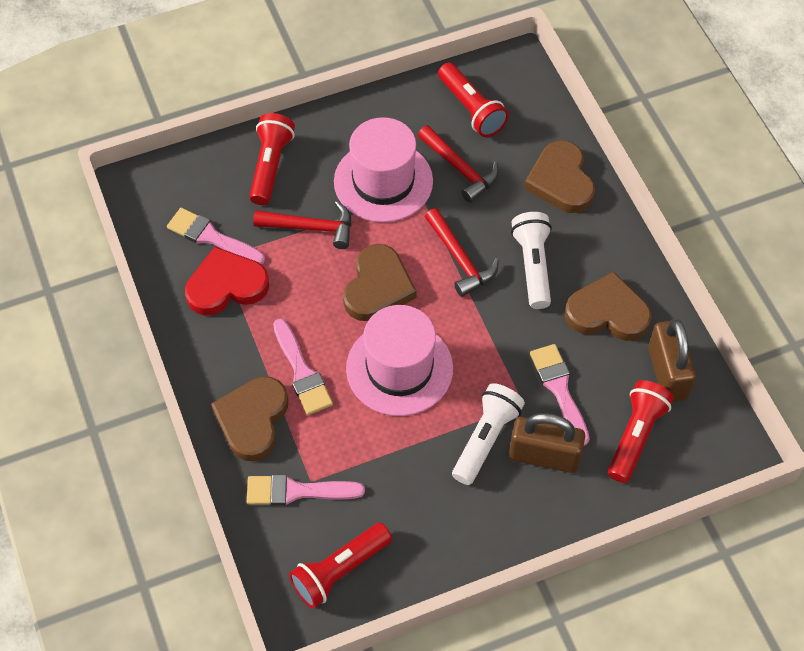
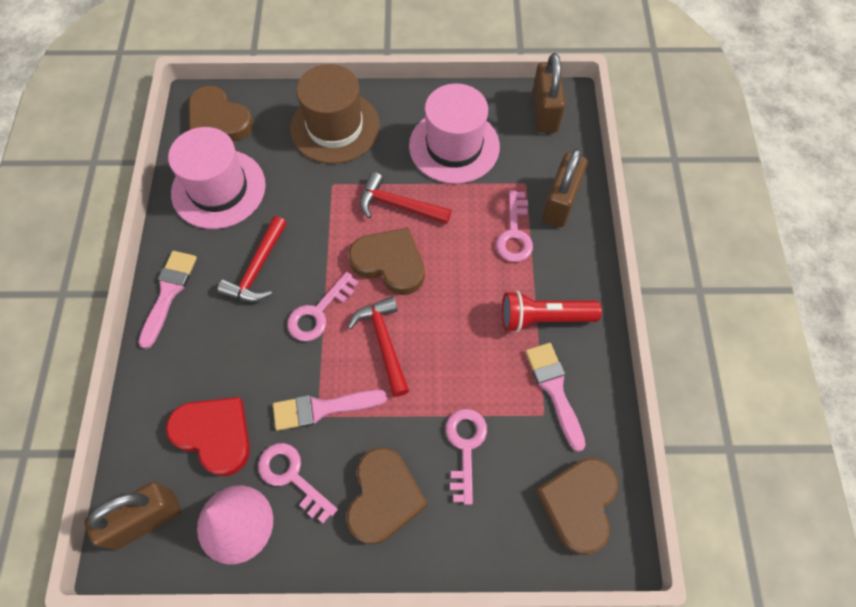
brown hat: none = 0 -> [290,64,380,164] = 1
brown padlock: [509,413,585,473] [648,319,696,402] = 2 -> [84,482,181,550] [532,53,565,133] [542,148,588,227] = 3
pink brush: [167,208,265,264] [247,474,365,506] [273,318,333,415] [530,344,589,446] = 4 -> [138,251,197,349] [273,390,387,431] [525,343,586,452] = 3
pink cone: none = 0 -> [197,485,273,564] = 1
pink key: none = 0 -> [258,443,338,523] [287,272,359,341] [445,409,487,505] [496,190,533,262] = 4
red flashlight: [249,113,295,205] [289,523,392,608] [438,63,509,137] [608,380,674,483] = 4 -> [502,291,602,332] = 1
white flashlight: [452,383,525,485] [511,212,552,309] = 2 -> none = 0

